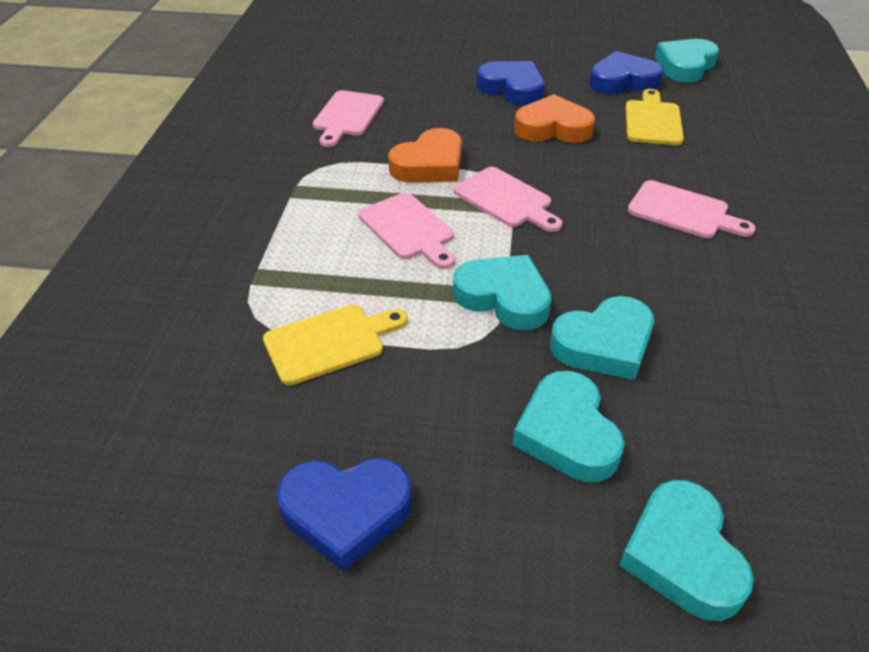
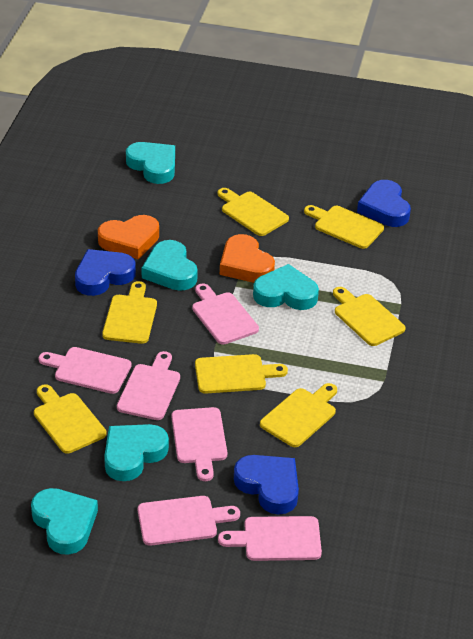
pink cutting board: [313,90,384,147] [358,193,455,269] [454,167,562,232] [628,180,756,238] = 4 -> [39,347,131,394] [117,351,180,420] [138,496,240,546] [171,407,227,481] [192,283,259,345] [218,516,322,561] = 6
yellow cutting board: [263,305,408,385] [626,89,684,145] = 2 -> [34,384,106,454] [102,281,157,344] [195,354,288,394] [218,188,289,236] [260,383,337,447] [304,205,384,249] [333,287,406,346] = 7

